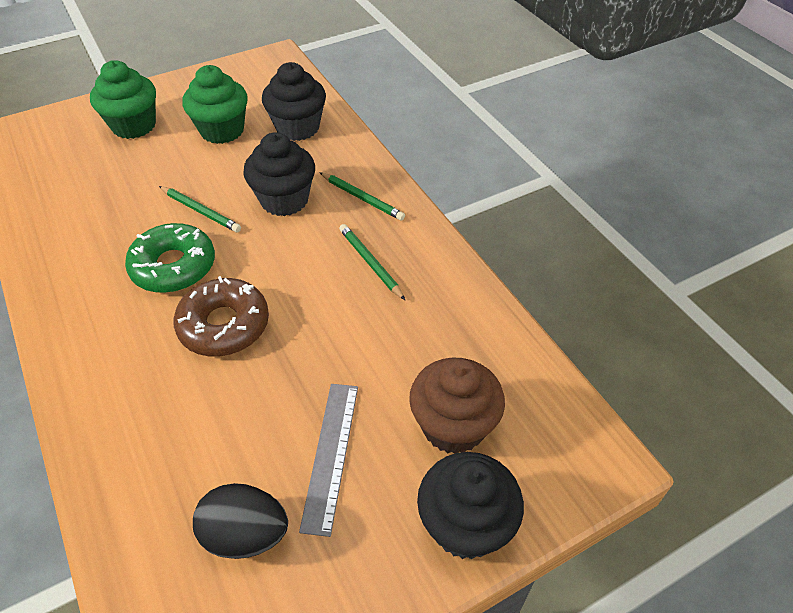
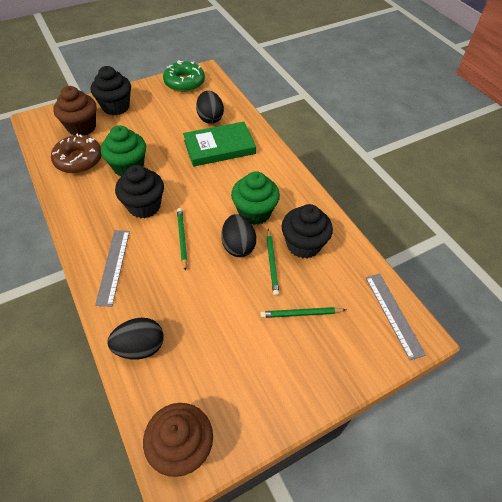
black egg: [193,483,288,559] = 1 -> [107,318,164,359] [196,91,224,124] [222,214,256,257] = 3
brown cupcake: [409,357,505,453] = 1 -> [53,86,96,135] [143,403,213,477] = 2
green book: none = 0 -> [183,122,256,167] = 1
grey ruler: [299,384,358,537] = 1 -> [95,230,130,306] [365,273,426,360] = 2

